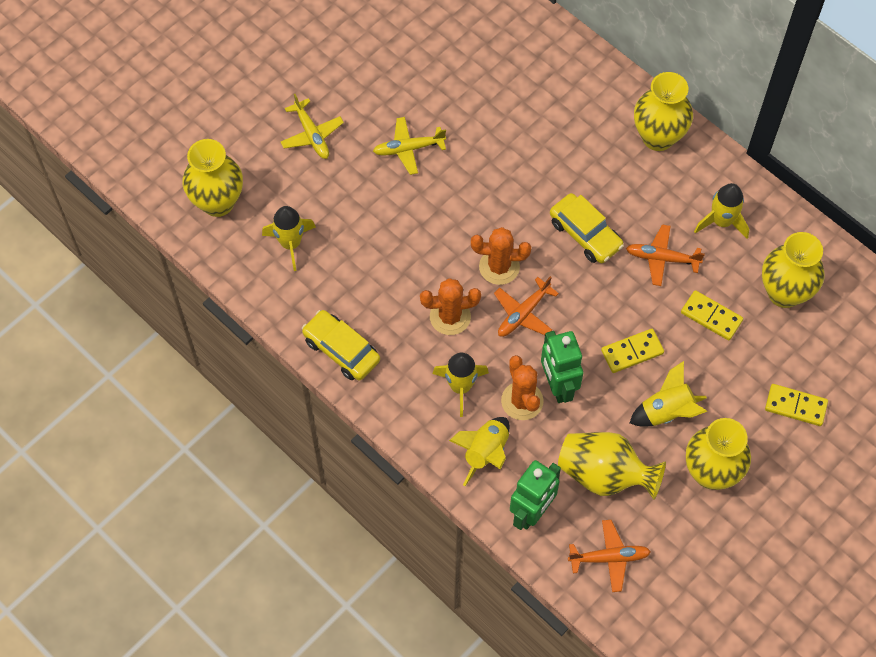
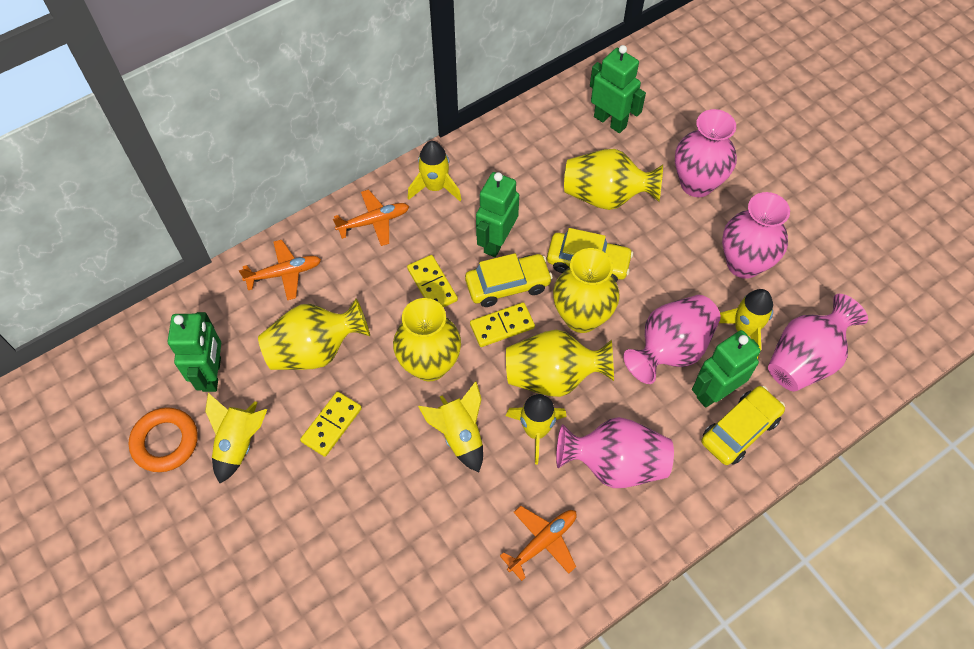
green robot: [510,460,561,530] [541,331,583,403] = 2 -> [168,312,221,392] [476,172,519,257] [590,45,646,133] [692,330,760,408] = 4
orange cactus: [420,278,481,335] [471,227,531,285] [501,355,544,420] = 3 -> none = 0
orange ring: none = 0 -> [129,407,198,472] = 1
pink vase: none = 0 -> [556,417,674,488] [623,295,721,384] [675,109,737,197] [722,192,790,279] [768,294,868,392] = 5
yellow car: [302,310,380,381] [550,193,624,263] = 2 -> [465,253,553,307] [547,228,633,282] [701,386,785,465] = 3
yellow plane: [280,94,344,159] [373,117,446,175] = 2 -> none = 0

